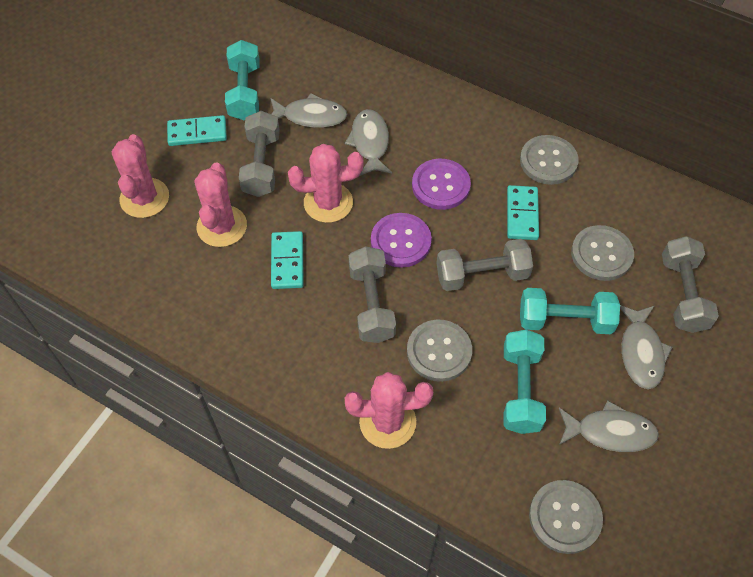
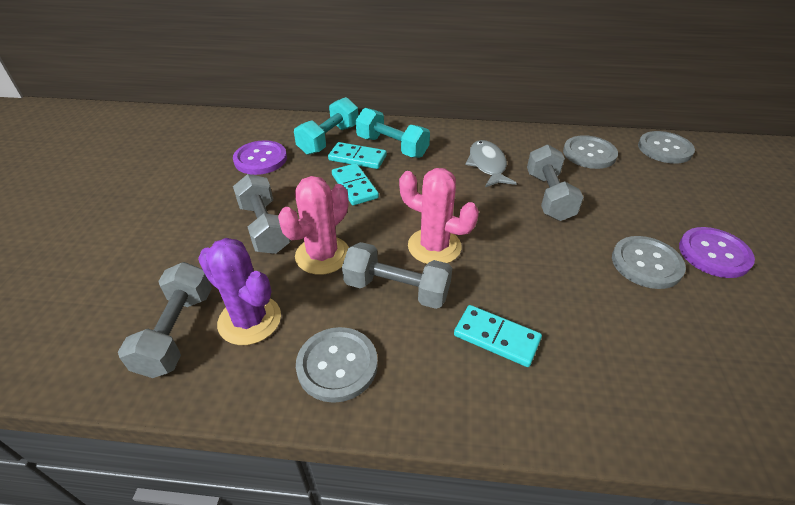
grey fish: [270,93,347,128] [345,109,392,176] [559,400,659,452] [620,305,672,389] = 4 -> [466,140,517,187] = 1
pink cactus: [112,134,169,218] [194,162,247,247] [288,144,363,223] [345,372,433,449] = 4 -> [278,176,349,275] [399,168,479,264] = 2
purple cactus: none = 0 -> [198,238,281,345] = 1
turquoise dumbbell: [225,40,260,120] [504,330,546,434] [520,288,620,334] = 3 -> [294,97,358,155] [356,108,430,158] = 2

